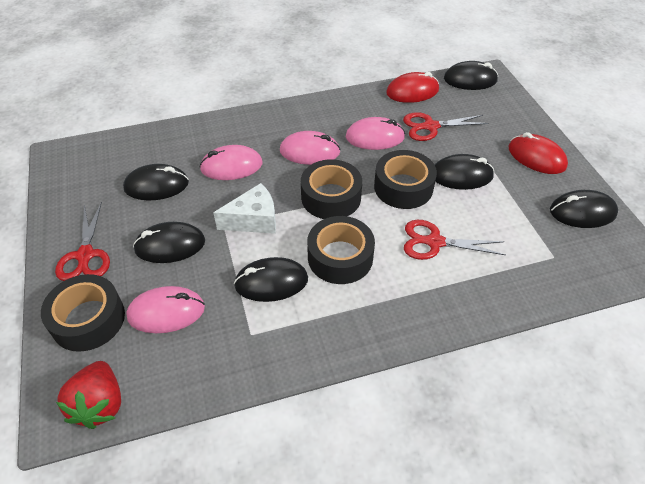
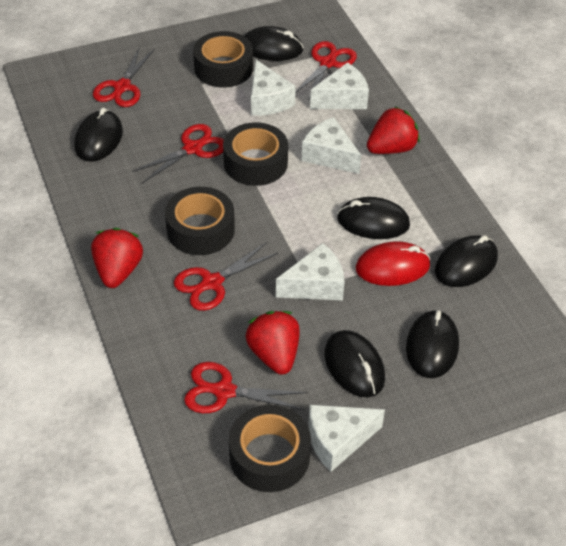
pink mouse: [126,286,205,333] [199,145,263,180] [280,131,341,165] [346,117,405,150] = 4 -> none = 0
red mouse: [386,72,439,103] [509,132,568,174] = 2 -> [356,241,430,286] = 1
red scissors: [55,202,110,281] [403,112,489,141] [404,220,506,260] = 3 -> [93,46,155,107] [132,124,224,183] [174,242,279,311] [184,362,307,413] [295,41,357,101] = 5
red strawberry: [56,361,121,429] = 1 -> [91,228,143,288] [246,311,300,375] [367,106,420,154] = 3
white cheese: [213,183,276,234] = 1 -> [251,59,296,116] [276,243,345,300] [302,117,361,174] [309,405,385,472] [310,62,369,109] = 5

